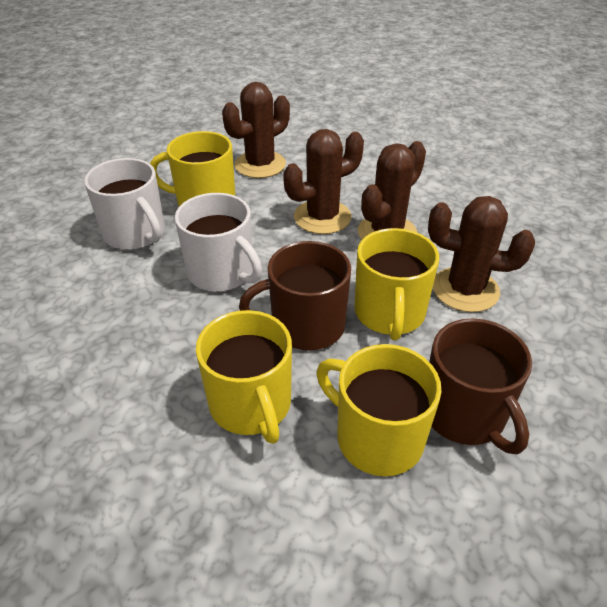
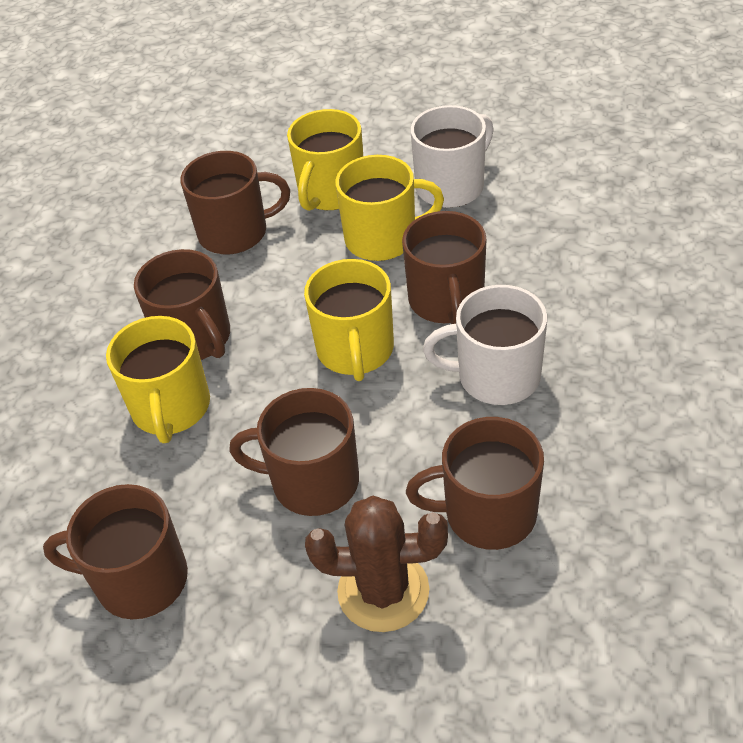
brown cactus: [222,82,290,178] [283,129,364,234] [358,141,426,240] [428,196,535,312] = 4 -> [305,496,448,632] = 1
brown mug: [239,241,351,350] [429,318,532,454] = 2 -> [43,484,188,619] [134,249,230,360] [181,151,290,255] [229,388,359,516] [402,211,487,324] [406,417,544,550] = 6

